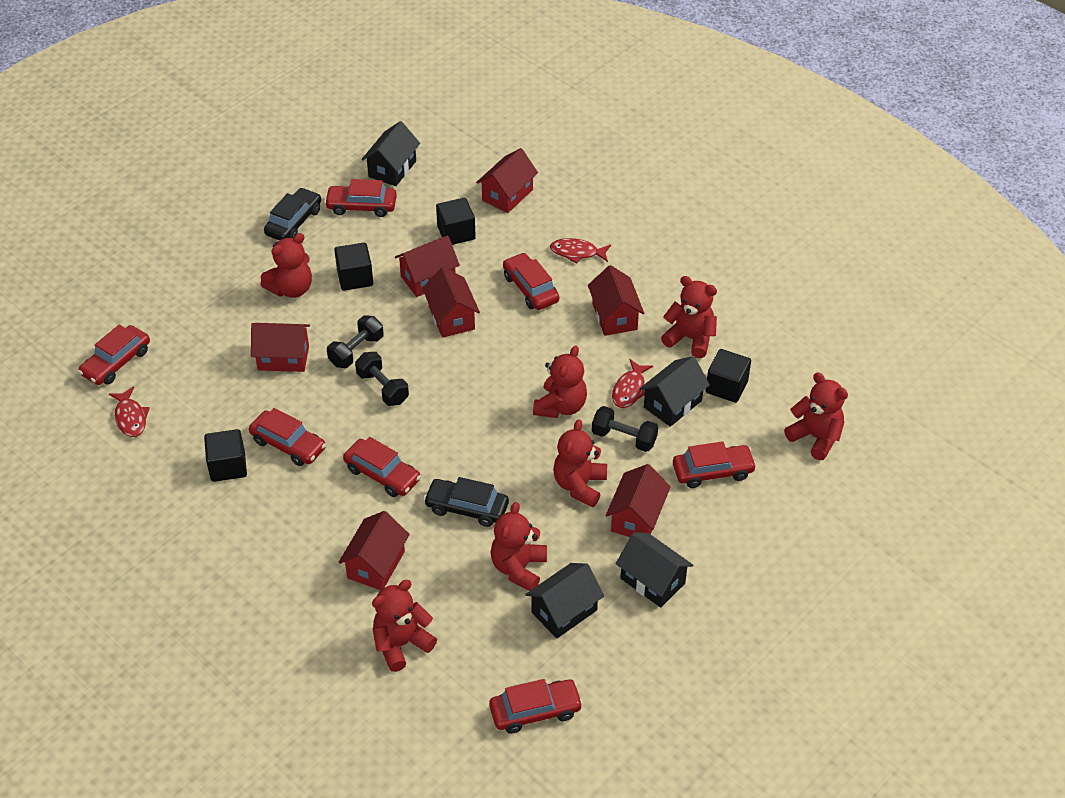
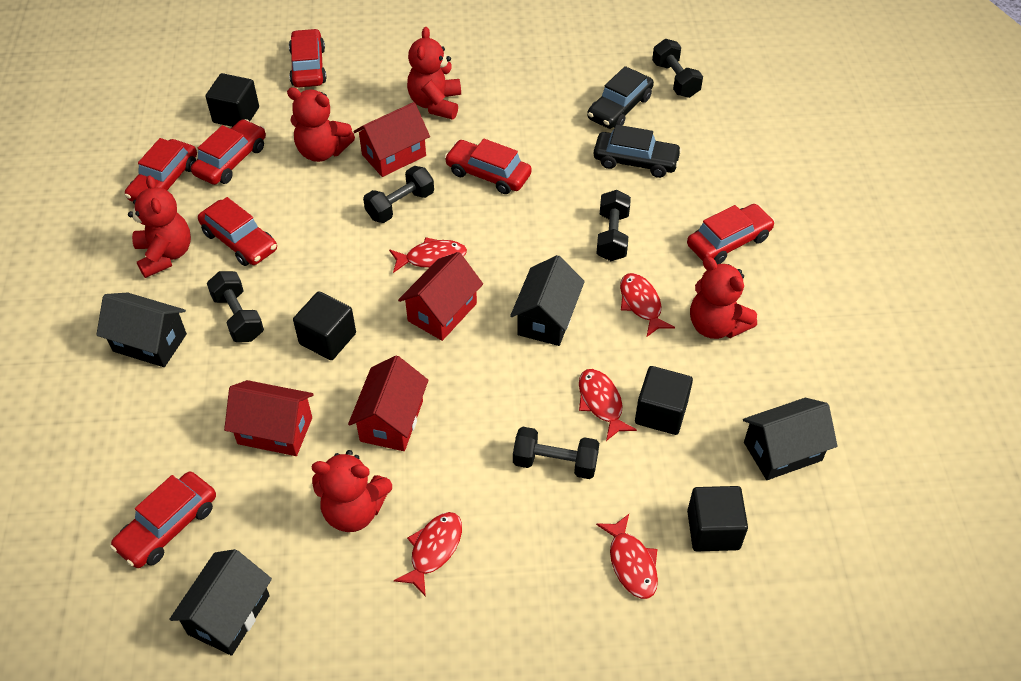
black dumbbell: [327,315,384,368] [355,352,409,406] [592,406,658,452] = 3 -> [207,271,264,342] [363,166,434,223] [513,427,599,479] [596,190,631,261] [652,39,703,98] = 5
red fish: [109,387,150,437] [550,238,611,264] [612,359,653,408] = 3 -> [389,237,467,273] [394,512,462,597] [579,369,637,441] [596,514,658,599] [620,273,675,337] = 5
red house: [251,323,310,372] [338,511,410,590] [395,235,460,297] [422,267,480,338] [476,148,538,213] [588,265,644,336] [606,464,671,537] = 7 -> [224,380,313,456] [348,356,428,451] [353,102,430,177] [398,252,483,341] = 4
red teddy bear: [261,233,312,298] [372,580,437,672] [491,502,547,591] [533,345,587,418] [553,419,607,507] [661,276,717,358] [784,373,848,460] = 7 -> [128,175,191,278] [287,87,355,162] [312,450,392,532] [407,27,461,120] [690,257,757,339] = 5

